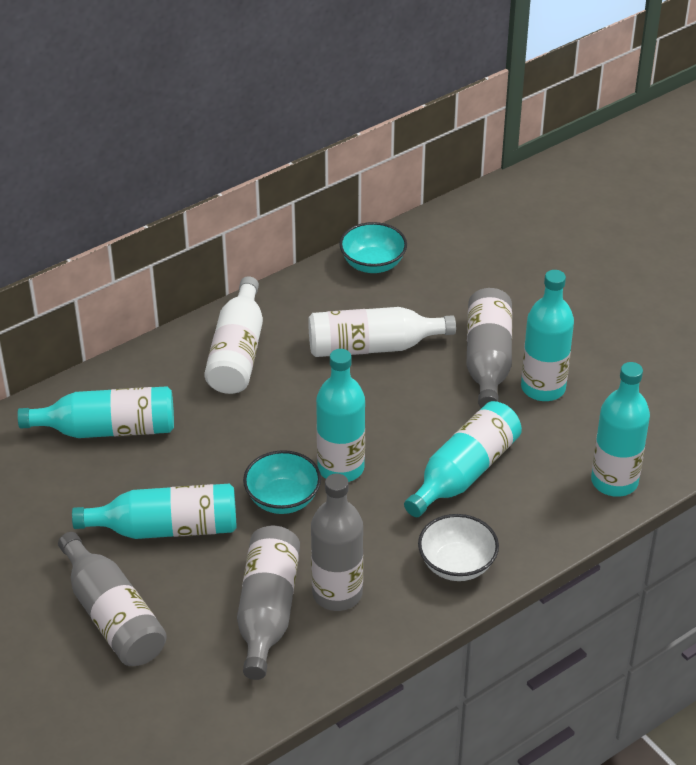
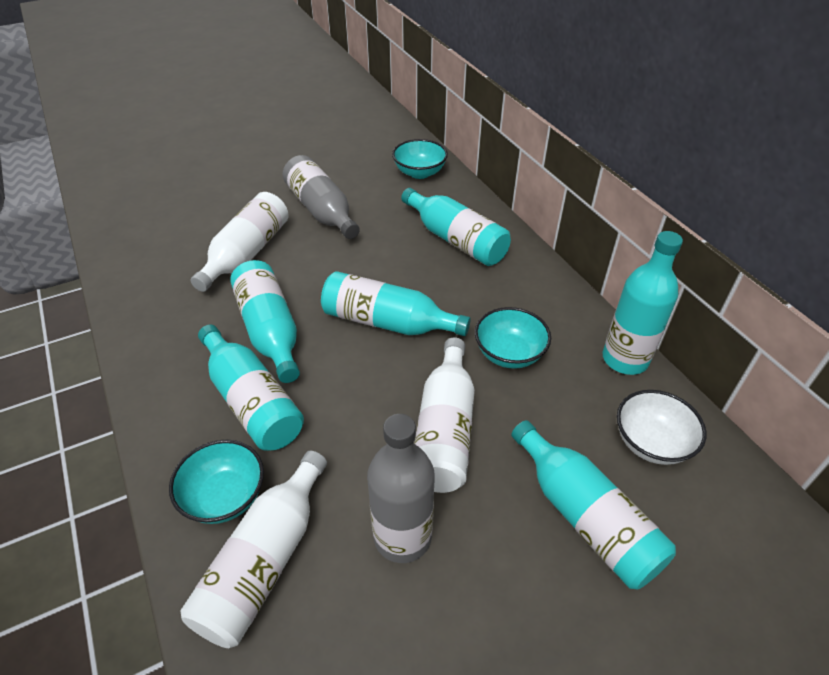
grey bottle: [58,532,167,666] [237,526,300,680] [311,474,363,611] [466,288,512,408] = 4 -> [283,155,360,239] [367,414,435,563] = 2
turquoise bowl: [243,450,321,514] [339,222,407,273] = 2 -> [169,440,264,524] [392,139,448,179] [475,307,551,369] = 3
white bottle: [204,277,263,394] [308,307,456,357] = 2 -> [180,451,327,648] [191,192,289,292] [414,337,475,493] = 3

